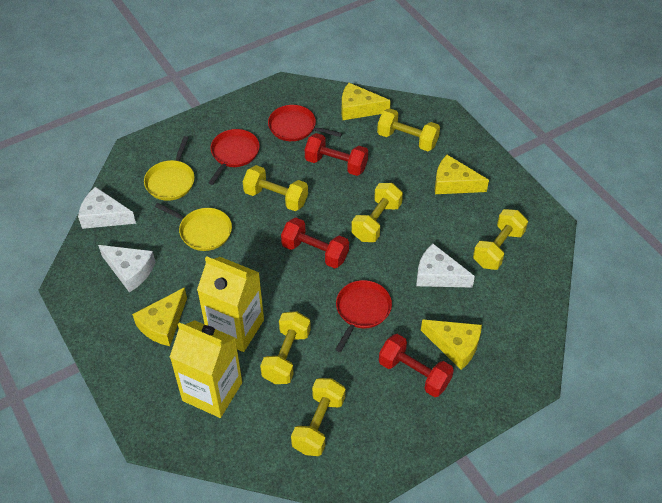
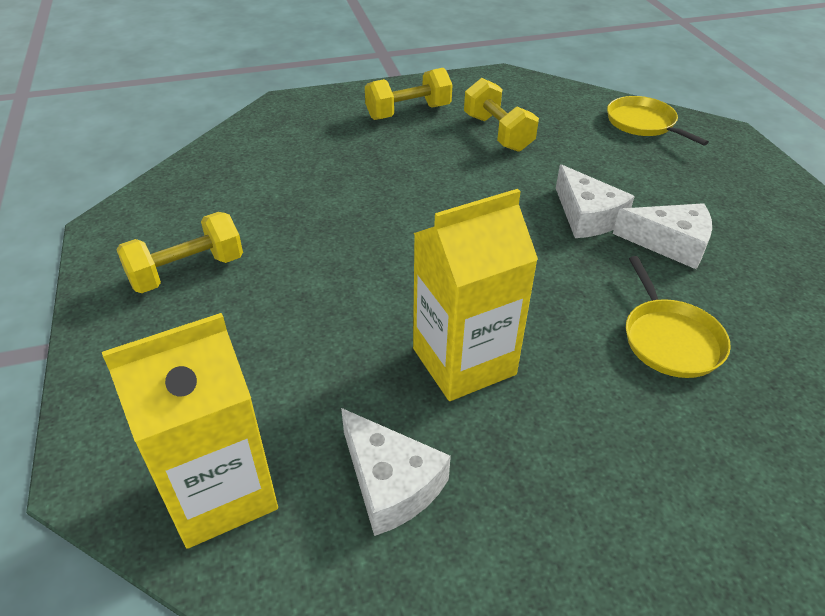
red dumbbell: [281,218,349,268] [305,133,368,176] [379,334,454,397] = 3 -> none = 0
red pan: [208,129,260,185] [268,105,342,141] [335,280,392,352] = 3 -> none = 0
yellow cheese: [132,287,187,346] [342,83,391,120] [421,320,482,370] [435,155,489,194] = 4 -> none = 0
yellow dumbbell: [243,165,308,211] [260,311,311,384] [291,378,345,456] [351,183,403,242] [377,108,440,151] [473,209,528,270] = 6 -> [116,212,243,293] [365,68,452,120] [464,78,539,152] = 3

